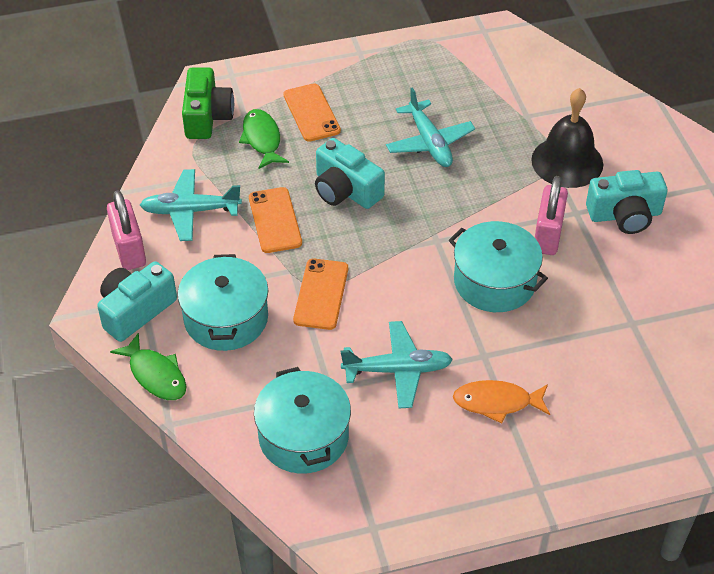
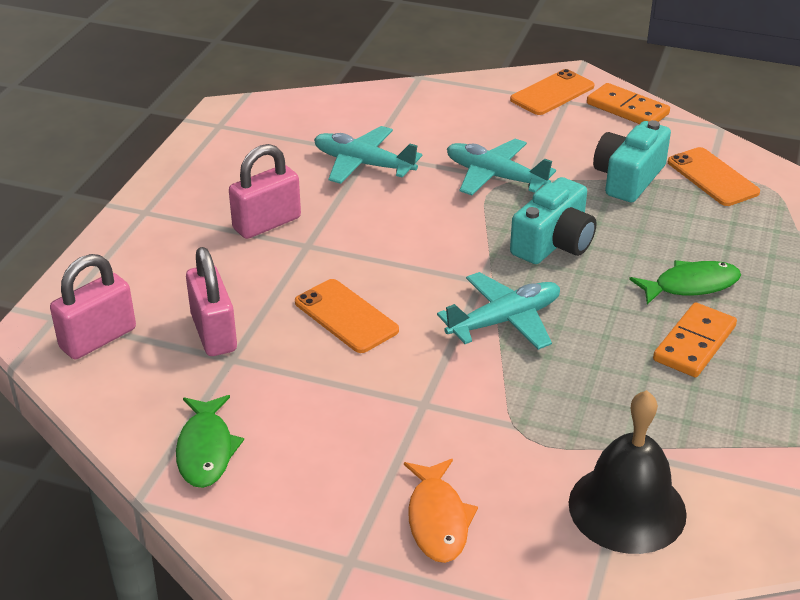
green camera: [182,67,234,139] = 1 -> none = 0
orange domino: none = 0 -> [587,83,670,124] [653,302,737,377] = 2
pink padlock: [107,191,146,270] [535,176,568,255] = 2 -> [50,254,136,359] [186,247,237,356] [229,144,301,239] = 3
turquoise camera: [97,261,177,342] [315,138,385,209] [586,170,668,234] = 3 -> [510,177,596,264] [593,120,671,202] = 2
turquoise pot: [178,254,268,351] [254,367,351,474] [449,221,548,312] = 3 -> none = 0

